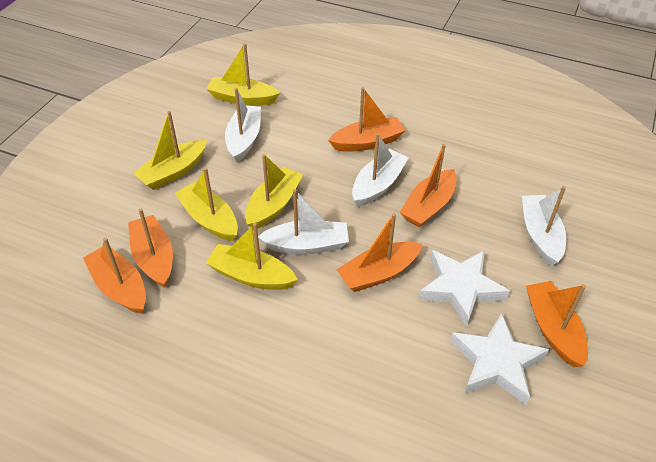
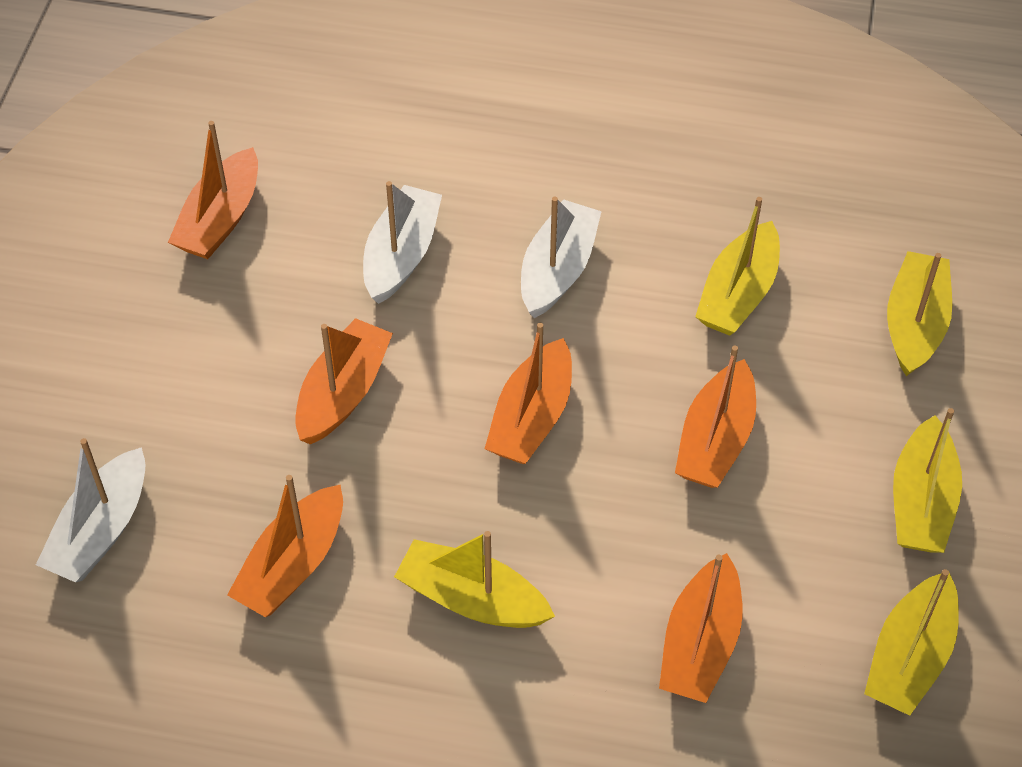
white boat: [225,88,261,162] [258,189,349,255] [352,133,409,207] [522,186,566,266] = 4 -> [36,438,146,582] [363,181,442,304] [521,196,602,318] = 3
white star: [418,250,510,327] [450,313,549,405] = 2 -> none = 0

